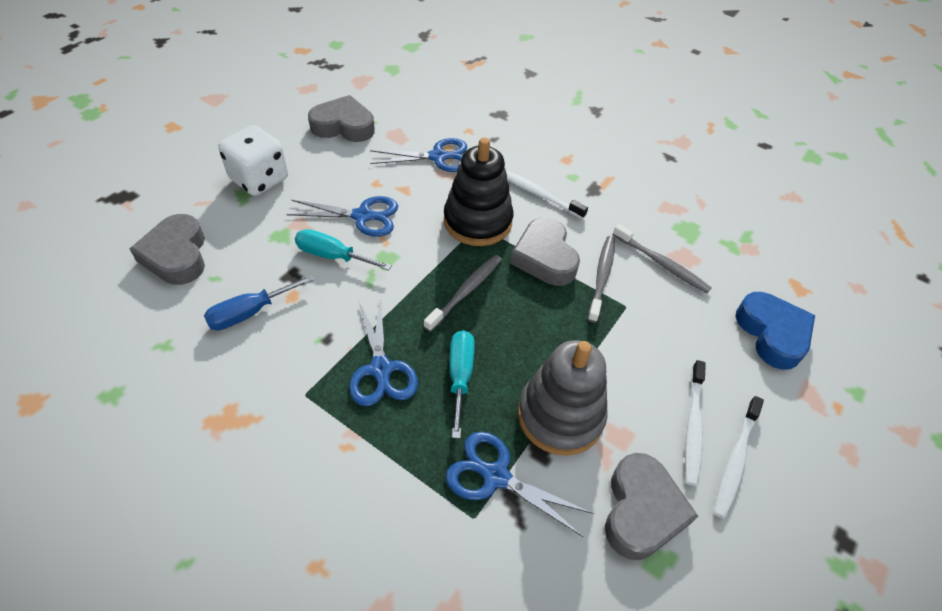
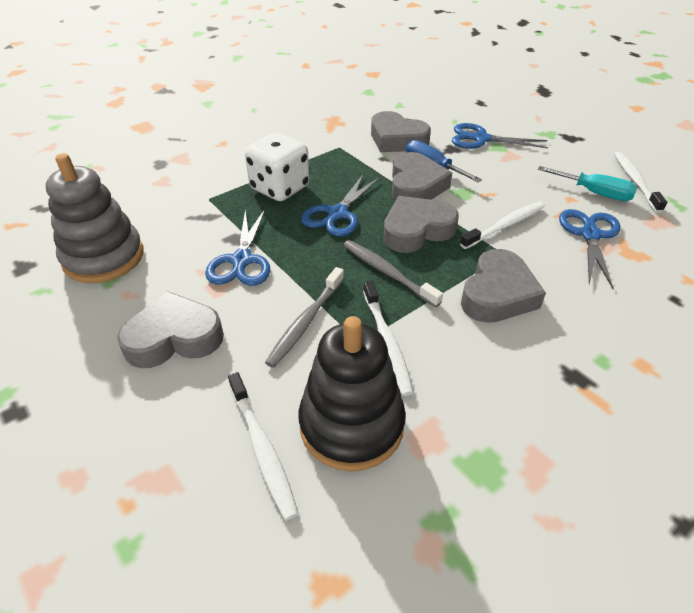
blue heart: [735,292,815,370] = 1 -> none = 0
grey heart: [129,214,205,285] [308,95,375,142] [510,218,580,286] [605,453,698,560] = 4 -> [117,291,224,368] [371,111,431,152] [383,196,459,253] [392,152,452,201] [461,249,546,323] = 5
grey toothbrush: [424,255,502,332] [588,236,615,323] [613,224,712,293] = 3 -> [265,267,344,368] [343,240,443,307] = 2
turquoise screwdriver: [295,229,392,271] [449,330,475,439] = 2 -> [538,166,637,201] = 1
white toothbrush: [506,170,588,219] [685,360,706,486] [714,396,764,519] = 3 -> [228,372,299,520] [363,281,414,396] [460,202,545,249] [614,152,667,213] = 4

